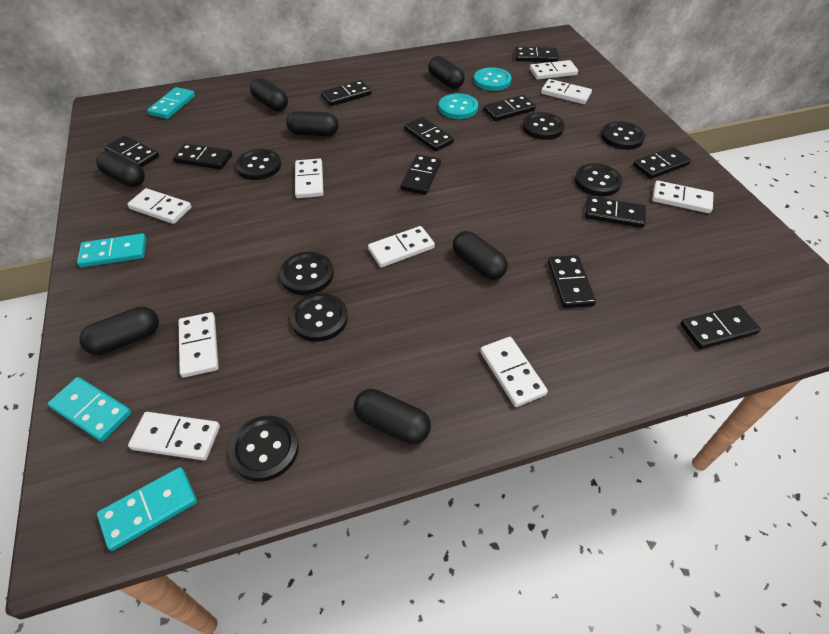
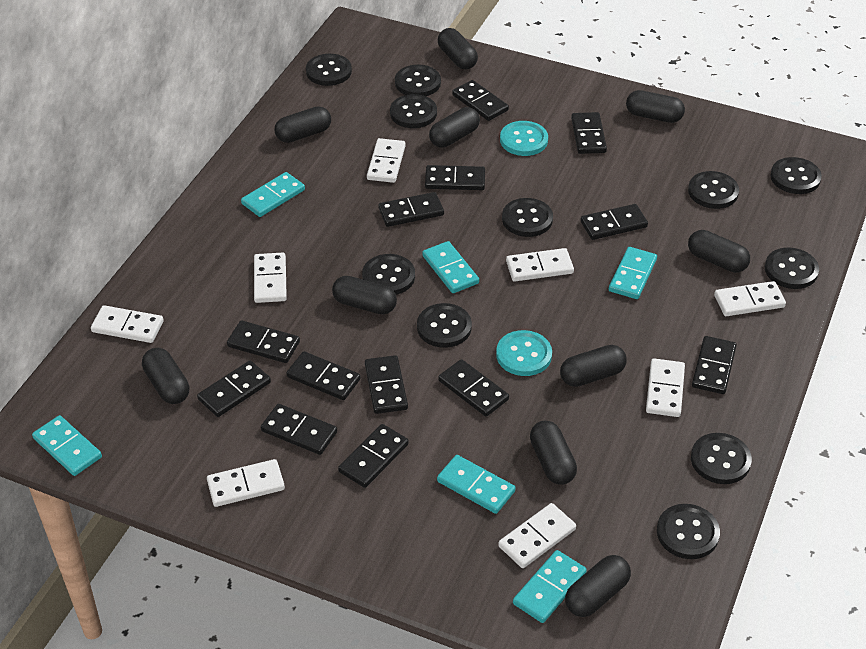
black button: [229,415,299,482] [235,149,281,180] [279,252,334,295] [290,293,348,342] [522,112,565,140] [575,163,622,196] [601,121,645,150] = 7 -> [306,54,352,86] [362,254,415,295] [390,94,437,128] [395,65,441,96] [417,303,472,348] [502,198,553,237] [657,504,720,559] [688,171,739,209] [691,433,752,484] [765,247,819,289] [770,157,822,194] = 11
black capsule: [80,307,159,355] [96,151,145,187] [250,78,288,111] [286,111,339,136] [354,389,431,444] [428,56,465,89] [453,231,508,280] = 7 -> [142,348,189,404] [275,106,331,143] [332,276,397,314] [429,107,480,148] [438,28,478,69] [530,421,577,485] [560,345,627,387] [565,555,631,617] [626,90,685,123] [688,230,750,273] = 10
black domino: [105,135,159,167] [173,143,232,169] [321,80,372,106] [401,154,441,195] [404,117,454,151] [484,95,536,121] [515,47,559,62] [548,255,596,308] [585,196,646,228] [633,147,691,179] [680,305,761,349] = 11 -> [197,361,271,417] [227,320,300,363] [261,404,337,455] [287,351,361,400] [338,424,409,488] [365,355,408,414] [379,192,444,227] [425,165,485,190] [438,359,509,417] [452,80,509,121] [571,112,607,154] [581,204,648,240] [692,336,737,394] = 13
turquoise domino: [48,377,132,442] [77,233,146,267] [97,467,197,551] [147,87,195,119] = 4 -> [32,415,102,476] [241,172,305,217] [422,241,479,293] [437,455,515,514] [513,550,587,623] [609,247,657,299] = 6
white domino: [127,188,191,224] [128,412,220,461] [179,312,219,378] [295,159,324,198] [368,226,435,267] [480,337,548,407] [530,60,578,80] [541,79,592,104] [652,181,714,213] = 9 -> [91,305,164,343] [207,459,285,507] [254,252,287,303] [367,138,406,183] [498,503,576,568] [506,248,574,282] [646,358,685,417] [714,281,786,316] = 8

